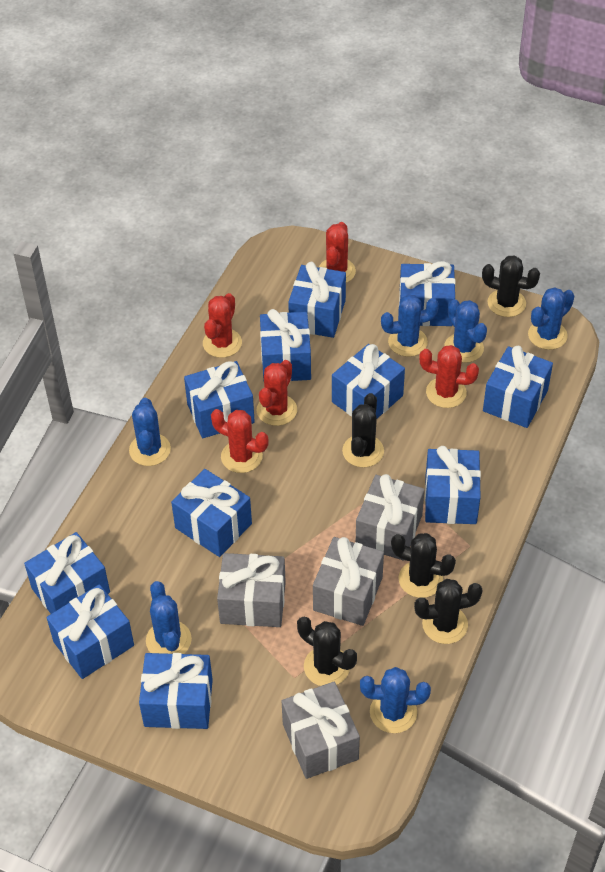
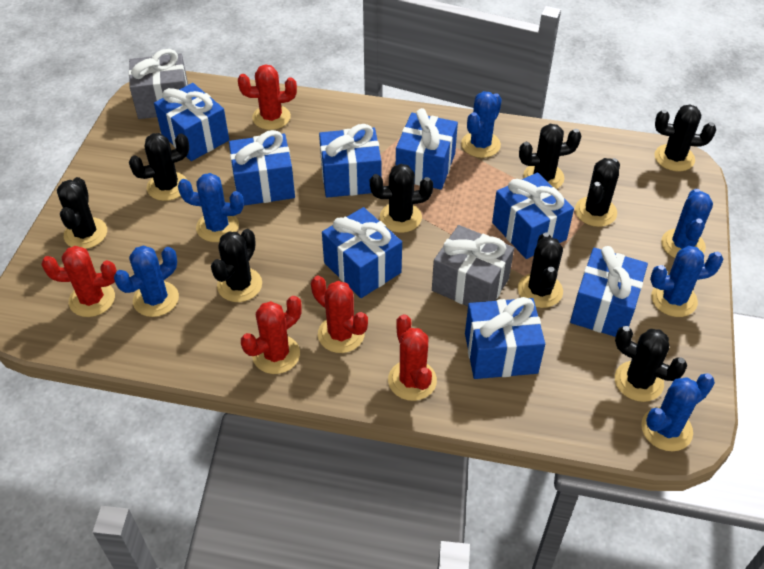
black cactus: [297,617,357,686] [342,393,384,468] [391,533,456,598] [414,579,483,644] [482,255,540,317] = 5 -> [57,177,107,249] [129,133,189,201] [211,229,262,302] [370,164,433,233] [518,232,563,308] [519,124,581,189] [575,158,620,227] [615,326,687,402] [654,104,716,171] = 9
blue gift: [24,532,110,614] [47,584,134,679] [139,653,213,729] [171,469,252,557] [184,361,255,438] [260,309,311,381] [288,262,346,338] [332,344,405,418] [399,261,455,326] [425,446,481,524] [483,346,553,428] = 11 -> [154,83,229,161] [229,130,295,205] [319,124,381,198] [322,207,402,298] [396,108,458,190] [465,297,545,379] [492,173,574,259] [570,246,648,337] = 8
grey gift: [217,553,286,627] [282,682,360,779] [313,537,384,626] [356,474,425,561] = 4 -> [129,49,188,119] [432,225,514,306] = 2

